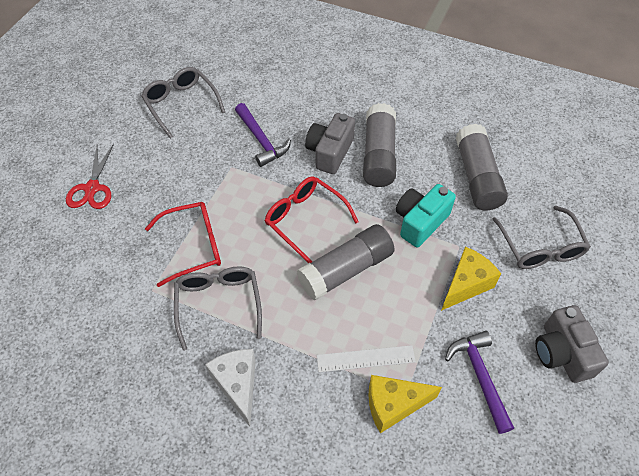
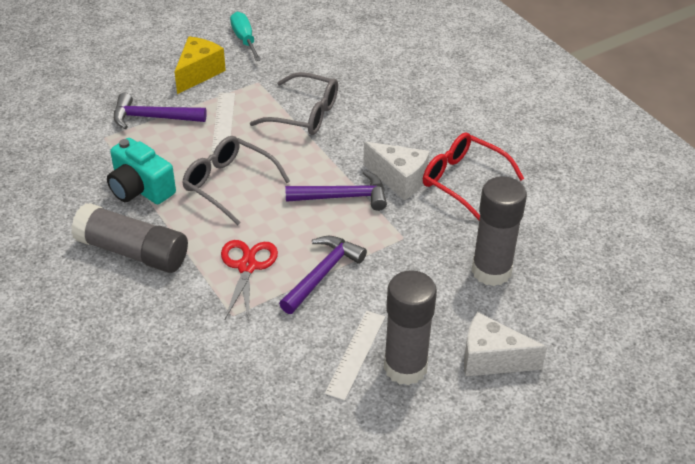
grey camera: [305,113,355,174] [535,305,609,383] = 2 -> none = 0
grey glasses: [141,67,225,139] [174,266,262,351] [493,206,591,269] = 3 -> [182,136,290,225] [250,72,338,135] = 2
purple hammer: [235,103,291,167] [445,331,514,434] = 2 -> [114,93,207,129] [279,236,367,314] [285,170,387,211] = 3
red glasses: [145,202,221,287] [265,176,359,264] = 2 -> [423,132,524,220] = 1
turquoise screwdriver: none = 0 -> [230,12,261,61] = 1
white cheese: [205,349,256,426] = 1 -> [363,142,429,200] [464,312,547,376] = 2
white ruler: [317,345,416,372] = 1 -> [212,93,235,151] [325,311,385,401] = 2
yellow cheese: [368,375,442,433] [441,247,501,311] = 2 -> [174,37,226,94] = 1

